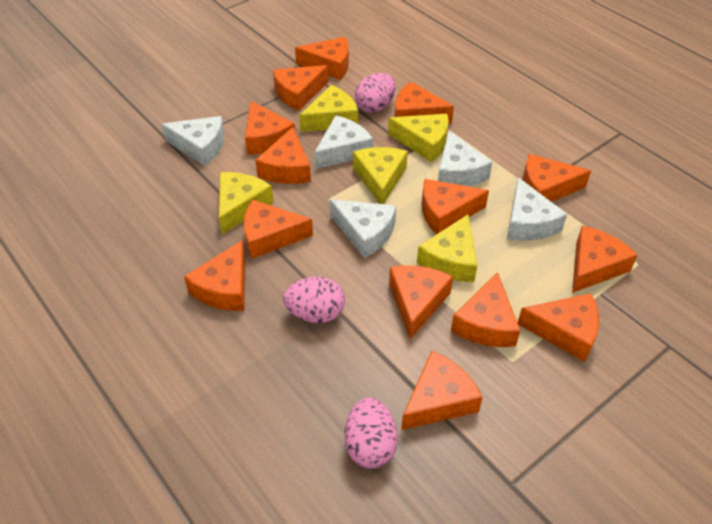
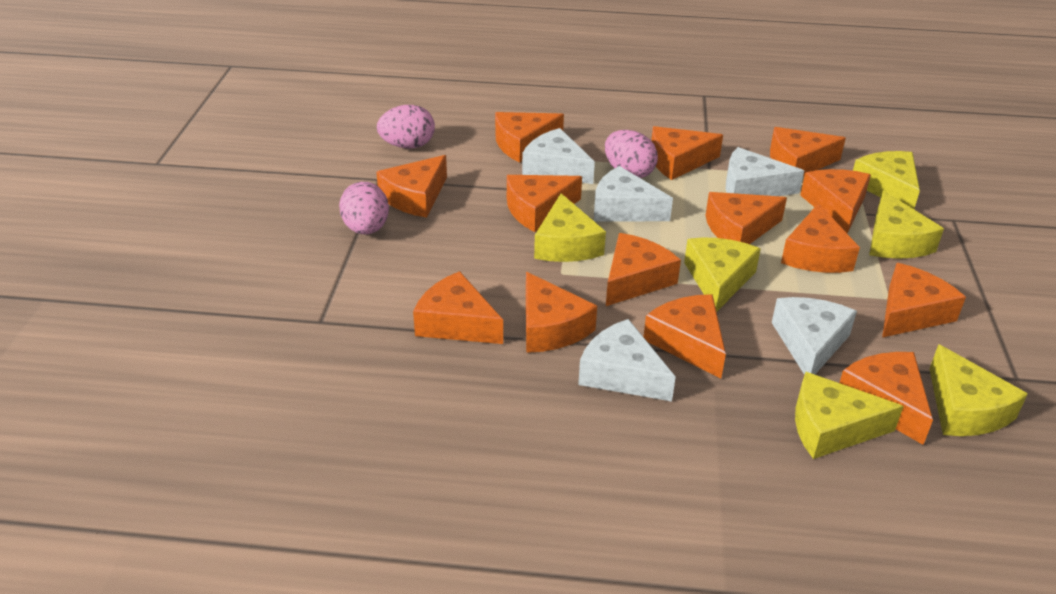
yellow cheese: [219,172,274,235] [299,85,358,132] [353,147,408,204] [388,114,449,162] [417,215,477,282] = 5 -> [534,193,606,262] [684,238,761,312] [795,372,904,459] [853,151,920,209] [869,191,944,259] [929,344,1028,436] = 6

